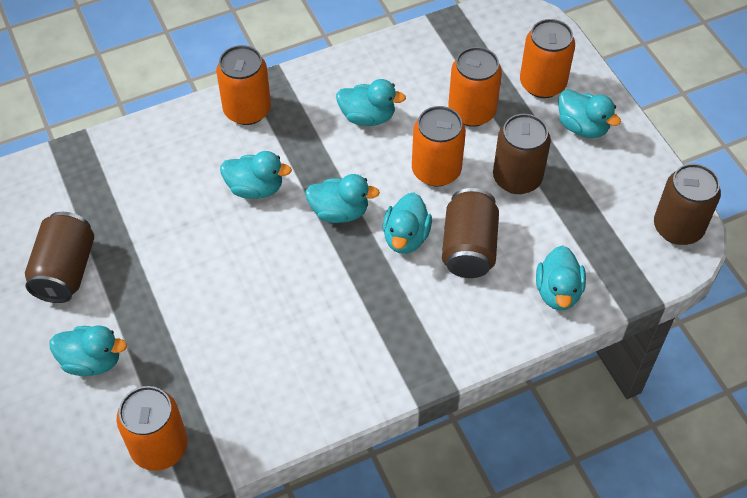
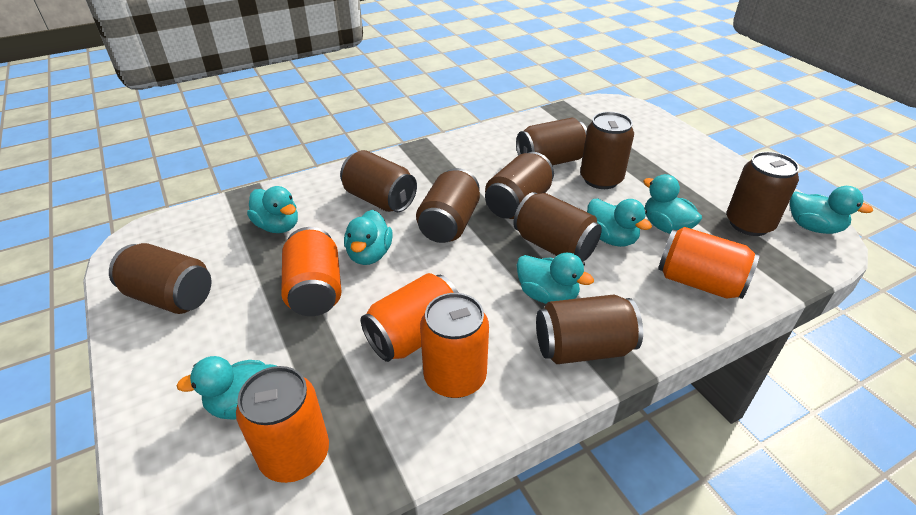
brown can: [25,212,94,303] [442,188,499,278] [493,114,551,194] [654,164,721,245] = 4 -> [109,243,212,314] [340,150,417,212] [416,168,480,243] [485,152,554,219] [513,192,602,262] [516,118,587,166] [536,295,643,364] [580,112,634,189] [727,152,799,236] = 9

